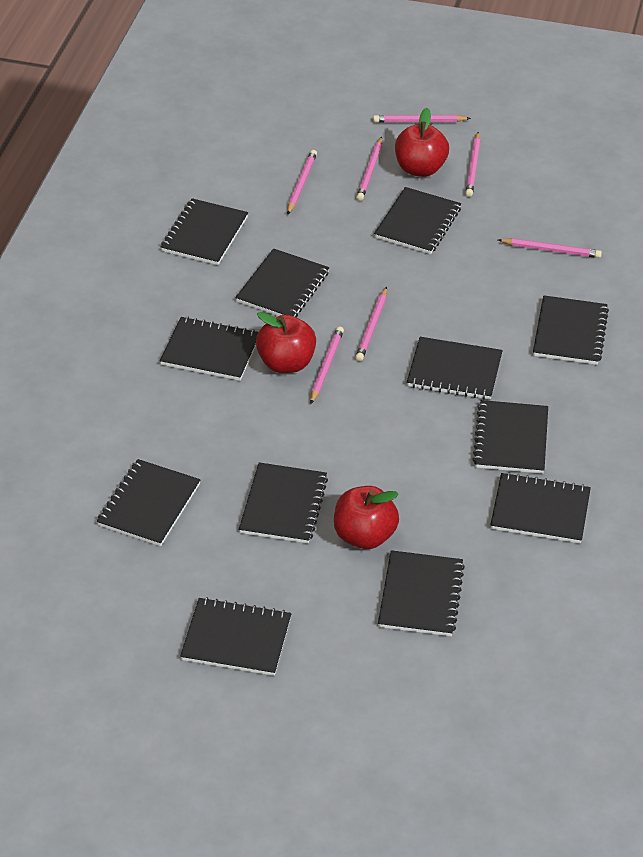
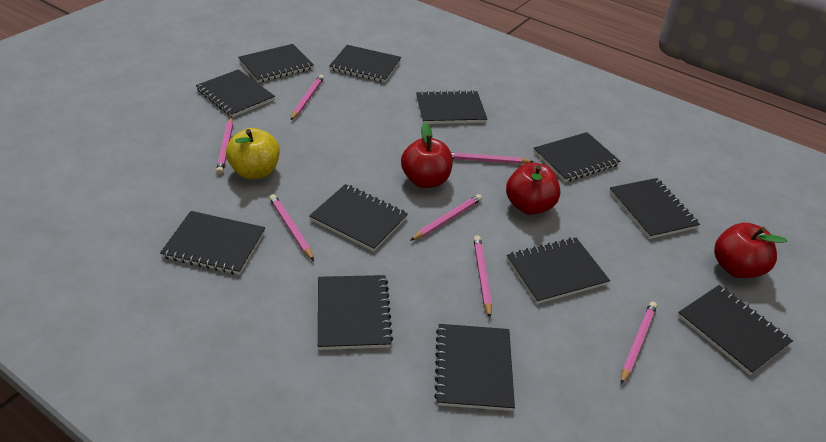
yellow apple: none = 0 -> [226,128,280,179] = 1

